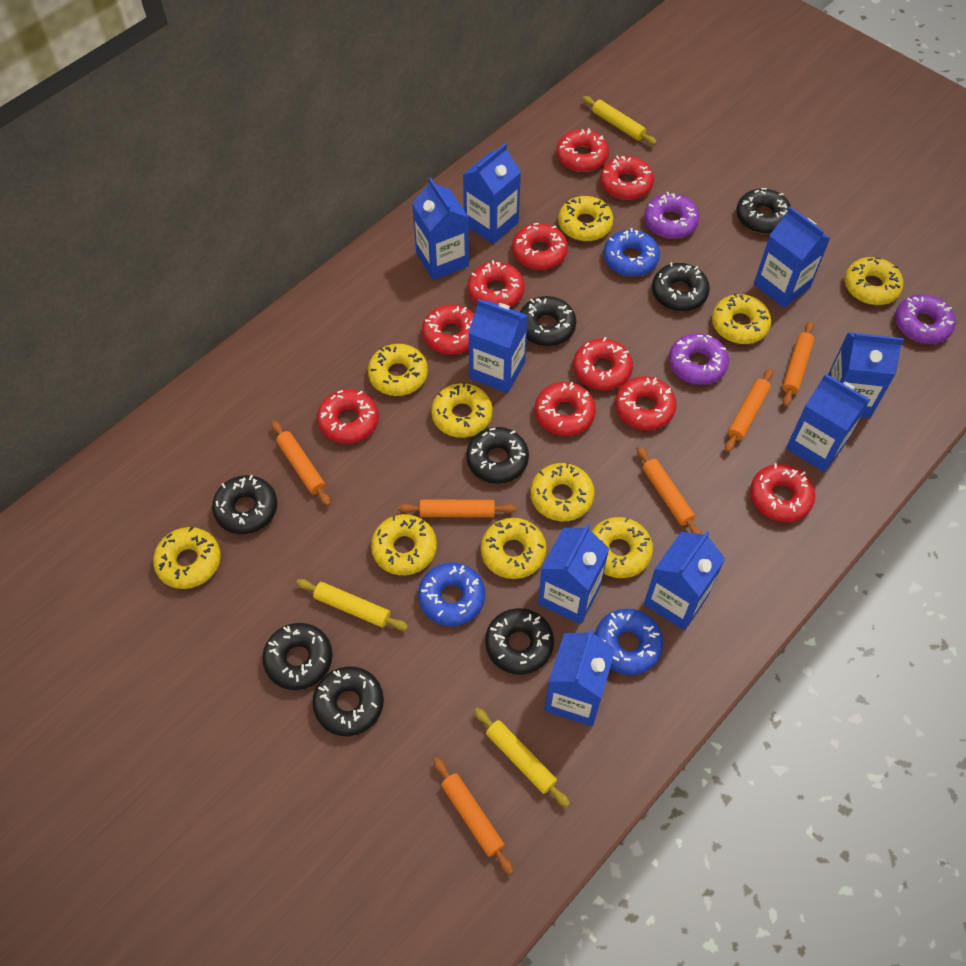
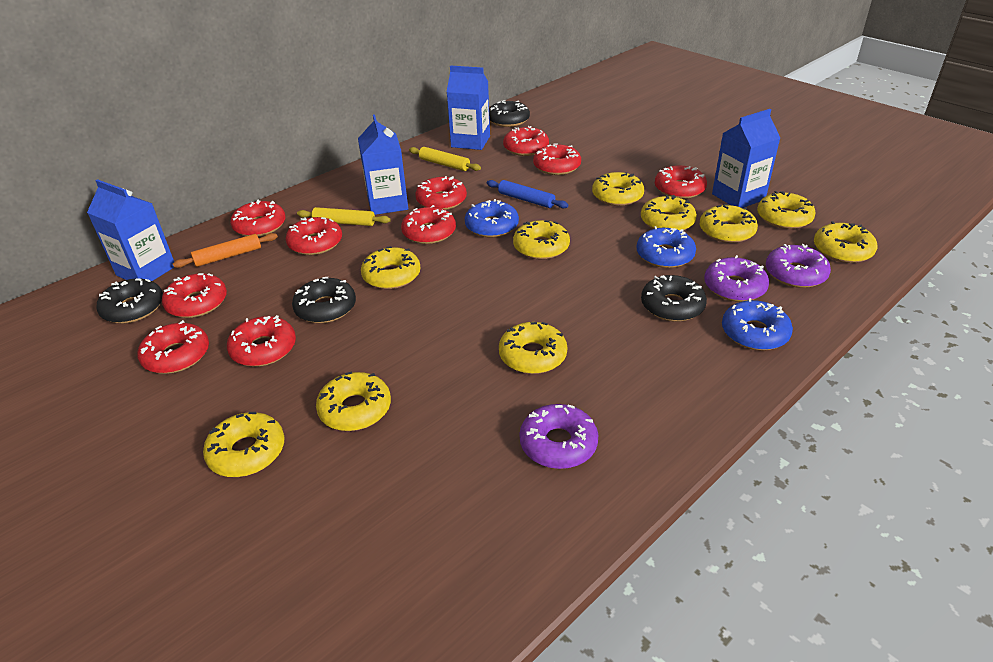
black donut: [212,475,277,534] [262,623,333,690] [312,666,384,736] [466,427,529,484] [485,608,554,675] [520,296,576,346] [652,262,710,311] [736,188,791,234] = 8 -> [96,278,163,323] [292,277,356,323] [489,100,530,127] [641,275,707,322] = 4
blue carton: [412,178,469,280] [463,143,521,244] [468,299,528,393] [538,524,609,624] [544,629,615,726] [644,531,725,630] [754,206,831,308] [786,374,871,472] [828,332,904,418] = 9 -> [87,179,174,281] [358,114,408,215] [447,65,490,150] [712,109,780,208] = 4
blue rolling pin: none = 0 -> [487,180,569,209] = 1
orange rolling pin: [272,421,331,506] [398,500,516,517] [433,757,514,875] [637,446,702,534] [725,368,773,452] [782,321,814,407] = 6 -> [173,233,278,268] = 1
yellow rolling pin: [296,579,408,631] [474,708,570,807] [582,96,657,145] = 3 -> [297,207,391,226] [409,147,481,171] = 2

